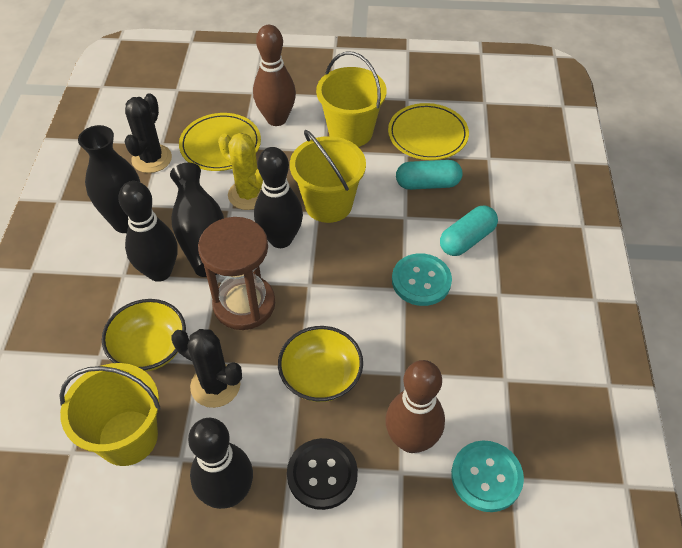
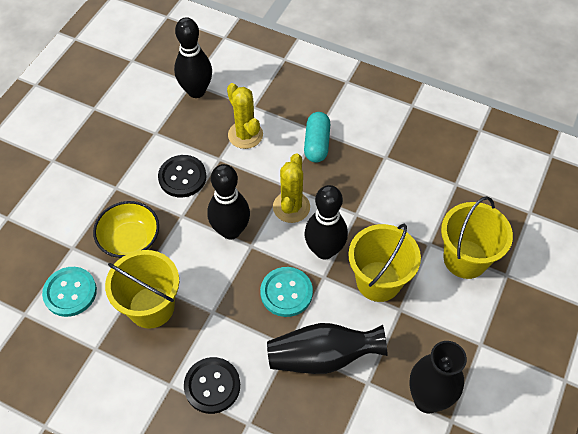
black button: [287,438,358,510] = 1 -> [158,155,207,197] [184,357,240,414] = 2
black cactus: [125,93,172,173] [172,329,242,408] = 2 -> none = 0
brown bowling pin: [253,25,296,126] [385,360,445,453] = 2 -> none = 0
brown hourglass: [198,217,275,330] = 1 -> none = 0
turquoise capsule: [396,160,462,190] [440,206,498,256] = 2 -> [304,112,330,163] = 1
yellow bowl: [102,299,186,372] [278,326,363,402] = 2 -> [93,201,159,258] = 1
yellow cactus: [218,133,263,210] = 1 -> [227,83,263,149] [273,153,310,223] = 2
yellow plate: [179,113,261,171] [388,103,469,160] = 2 -> none = 0

